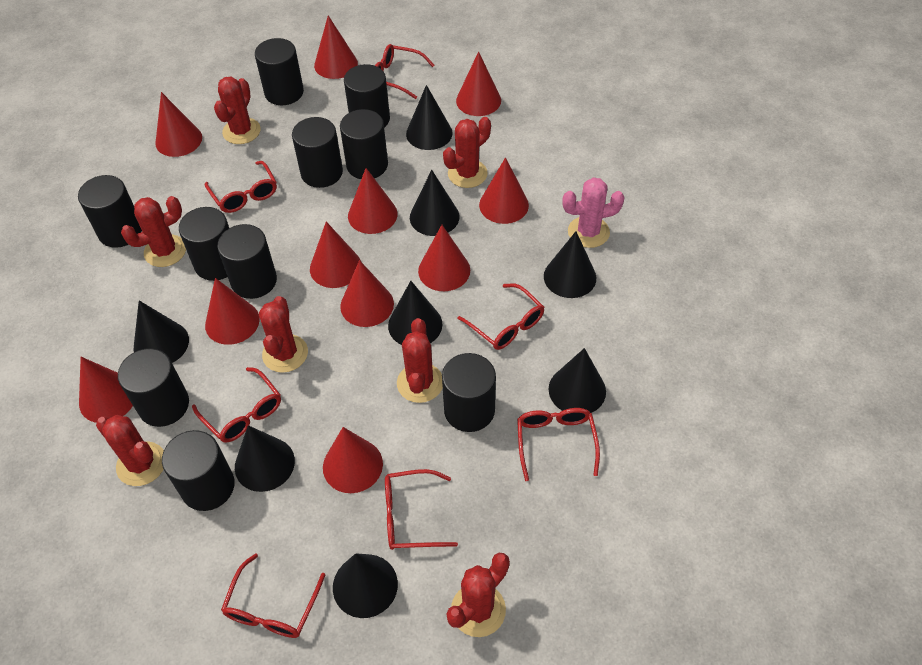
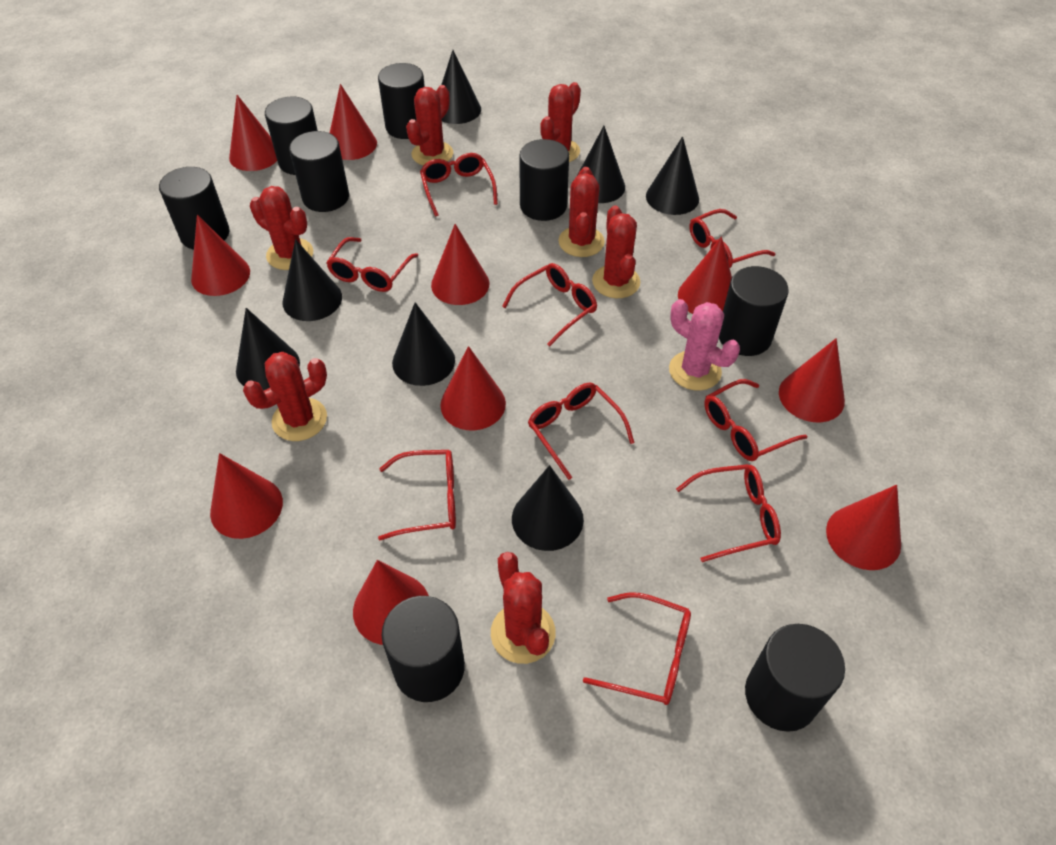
black cone: [134,301,189,363] [235,425,295,492] [333,553,398,618] [388,281,442,345] [406,85,453,150] [410,170,460,236] [544,231,596,298] [549,348,606,413] = 8 -> [236,308,300,391] [283,239,342,321] [392,302,455,386] [441,50,481,124] [512,465,584,551] [576,126,625,203] [646,136,699,215] = 7
black cylinder: [78,175,142,248] [118,348,189,427] [162,430,235,511] [179,207,229,281] [217,224,277,299] [255,38,304,105] [292,117,343,188] [340,109,388,179] [344,64,390,128] [442,353,496,432] = 10 -> [159,167,229,249] [265,97,318,175] [289,131,349,212] [378,63,425,139] [381,596,465,702] [519,139,569,221] [719,266,789,356] [745,624,845,732] = 8
red cone: [79,357,133,423] [155,92,202,157] [205,278,260,345] [310,221,361,288] [314,16,358,79] [323,427,383,493] [340,260,394,327] [348,168,398,234] [418,225,470,291] [456,52,501,116] [479,157,529,224] = 11 -> [191,215,250,296] [210,453,283,539] [229,95,277,171] [330,84,377,160] [353,560,429,645] [431,224,489,305] [440,346,506,430] [678,236,732,314] [779,338,845,422] [826,485,901,570] = 10
red glasses: [192,367,281,443] [205,161,277,213] [221,553,325,638] [375,44,435,99] [385,469,458,550] [458,283,544,350] [517,408,600,481] = 7 -> [326,237,418,292] [378,450,456,540] [420,153,498,217] [502,263,597,347] [528,382,635,480] [583,592,691,705] [676,464,781,562] [689,209,776,268] [704,379,807,461] = 9

